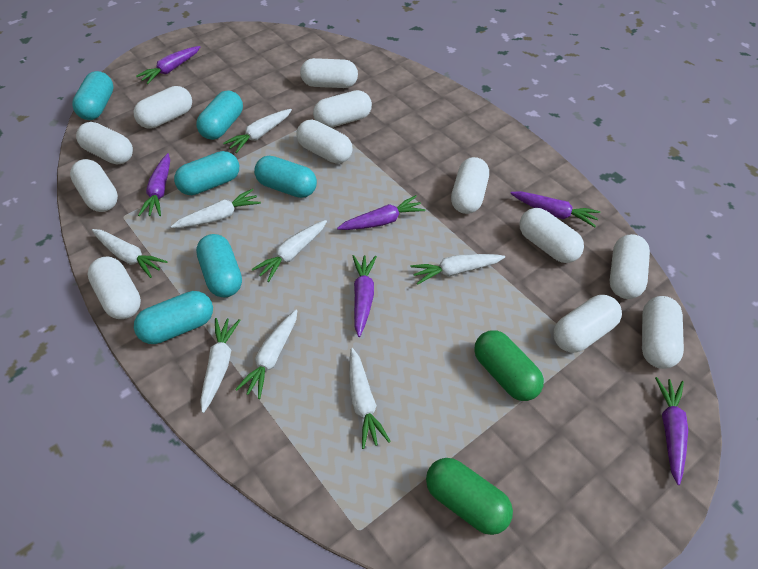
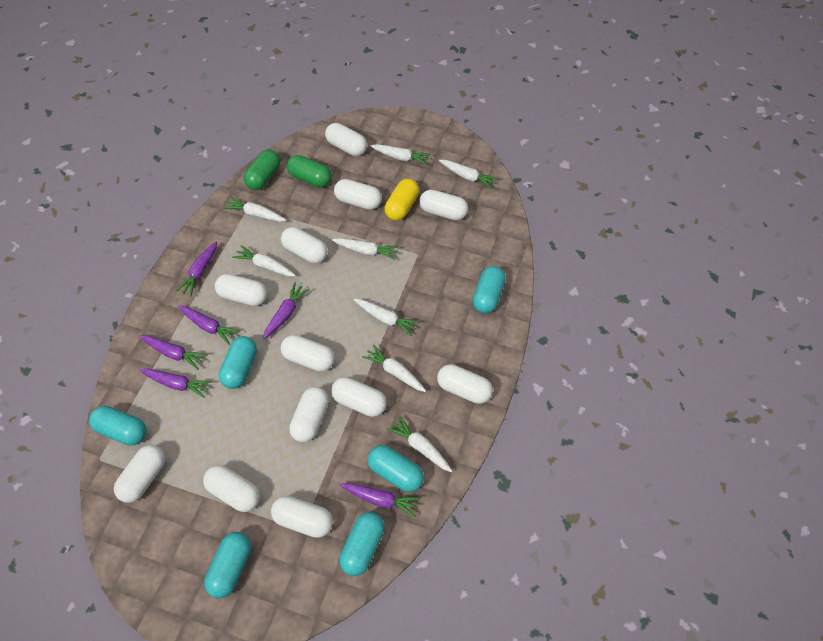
yellow capsule: none = 0 -> [384,179,419,220] = 1

